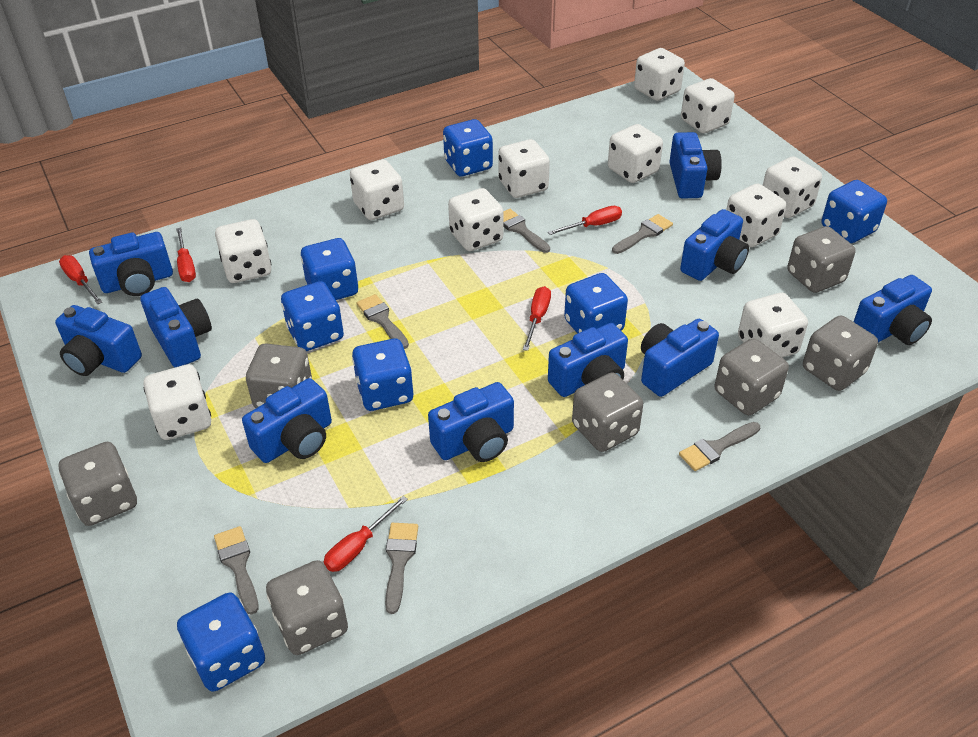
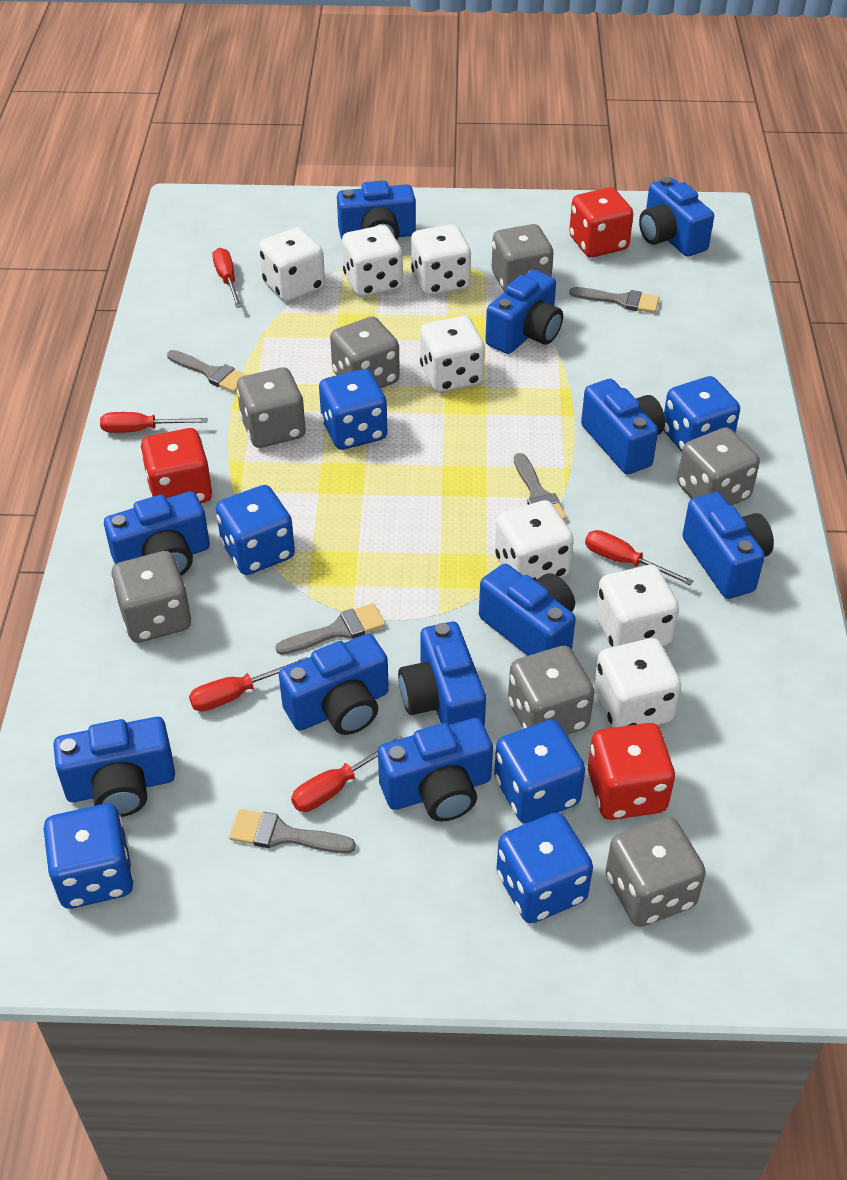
blue camera: [55,305,142,376] [89,232,173,296] [140,287,212,367] [242,378,332,463] [428,382,514,462] [548,323,628,397] [641,319,719,397] [669,132,722,199] [680,209,749,281] [854,275,932,345] = 10 -> [53,717,175,817] [104,491,210,576] [279,634,389,735] [337,180,416,240] [378,718,493,821] [398,622,486,727] [479,564,576,656] [485,270,563,354] [581,379,665,474] [639,177,714,257] [682,492,774,599] = 11
blue dice: [177,592,265,692] [281,281,344,351] [301,238,358,300] [352,339,413,411] [443,119,493,176] [564,273,628,334] [821,180,887,243] = 7 -> [44,803,134,909] [216,485,295,575] [319,369,387,450] [494,720,585,824] [496,813,593,923] [664,376,740,452] = 6
grey brush: [214,526,259,615] [356,294,409,349] [385,523,418,614] [503,209,550,253] [612,214,673,254] [679,422,760,471] = 6 -> [167,350,246,393] [229,809,356,854] [276,603,386,655] [514,453,566,520] [569,287,660,313] = 5
red dice: none = 0 -> [141,428,212,503] [569,187,633,257] [588,723,675,820] = 3
white dice: [143,364,211,440] [215,219,272,283] [350,159,404,220] [448,188,503,251] [498,139,550,198] [608,124,663,183] [634,48,685,101] [681,78,735,133] [726,184,786,247] [738,293,808,358] [763,156,822,218] = 11 -> [259,227,325,302] [342,225,403,297] [411,224,471,296] [420,316,485,393] [495,500,574,581] [594,638,681,728] [595,565,679,647] = 7

